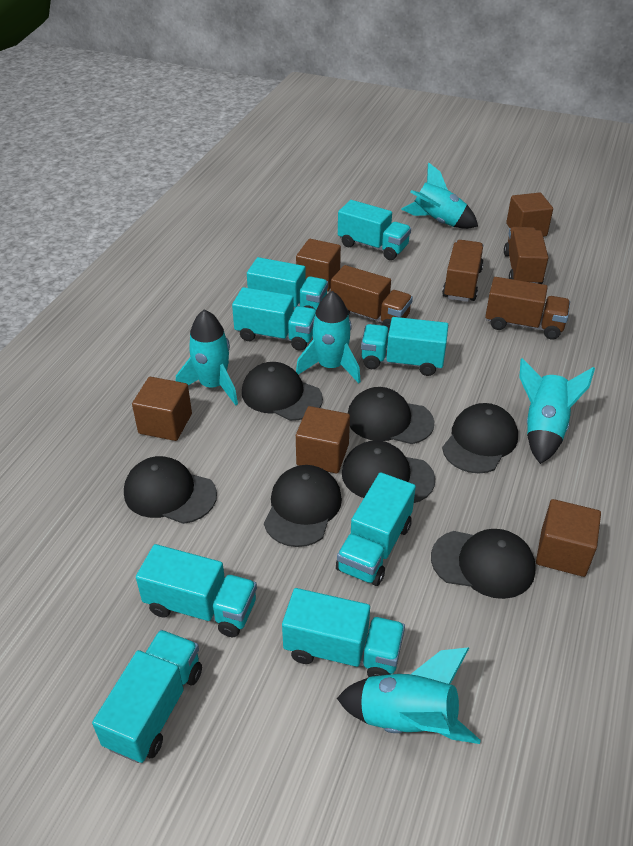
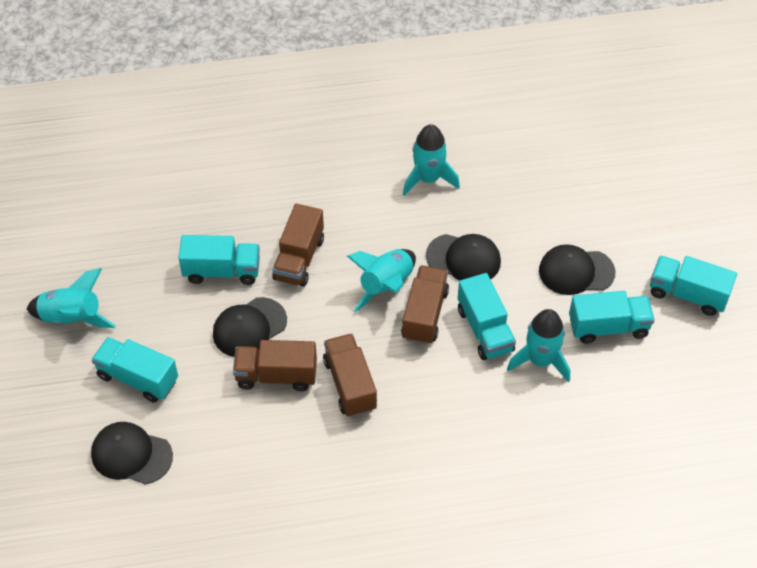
black cap: [124,456,217,524] [242,362,323,421] [264,465,342,547] [342,440,435,503] [348,387,434,444] [431,529,536,599] [442,403,518,474] = 7 -> [91,422,173,485] [213,297,287,357] [426,234,501,281] [539,244,616,295] = 4
brown cube: [132,377,192,441] [296,239,341,292] [296,406,350,473] [506,192,553,237] [536,499,601,577] = 5 -> none = 0
turquoise rocket: [176,309,238,406] [296,291,361,383] [337,647,481,744] [401,162,478,229] [519,358,595,464] = 5 -> [27,268,116,328] [347,249,416,312] [403,124,460,196] [507,309,570,382] = 4
turquoise truck: [92,630,202,763] [136,544,257,637] [232,287,316,351] [247,257,328,310] [282,588,405,677] [336,472,416,586] [338,200,411,260] [361,317,448,376] = 8 -> [92,337,178,403] [179,235,260,285] [458,273,516,360] [569,291,655,344] [650,256,737,316] = 5

